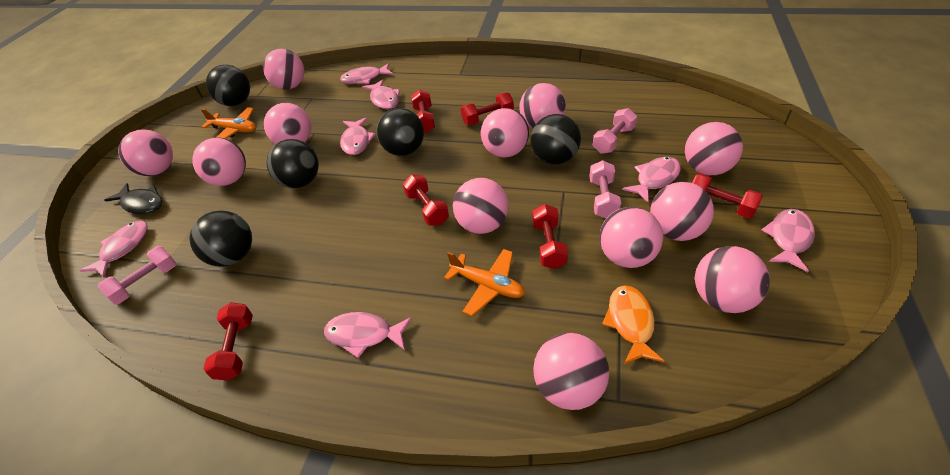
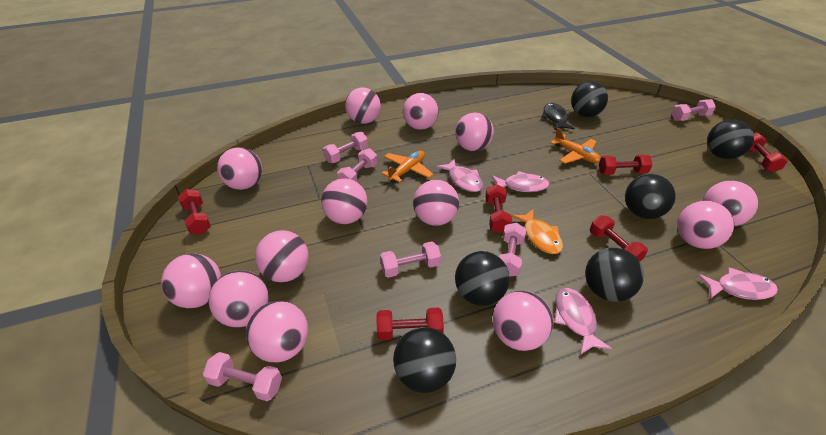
black ball: [190,210,252,267] [206,65,250,106] [267,139,319,189] [377,108,424,156] [531,114,581,165] = 5 -> [393,327,456,393] [455,251,510,306] [571,81,608,117] [585,248,644,302] [625,174,675,219] [707,120,754,159] = 6
pink ball: [118,130,173,176] [192,137,246,186] [263,49,304,90] [264,103,311,144] [453,178,509,234] [481,108,529,158] [519,83,566,129] [533,333,609,410] [599,207,663,268] [650,182,714,241] [685,122,743,175] [695,246,770,313] = 12 -> [161,253,221,308] [209,270,269,327] [217,147,262,190] [246,301,308,362] [255,230,309,282] [321,178,368,224] [345,87,381,124] [403,93,439,130] [413,180,459,226] [455,112,494,151] [493,291,553,351] [677,201,734,249] [703,180,758,226] = 13
pink dumbbell: [98,246,176,305] [590,160,621,219] [593,108,637,154] = 3 -> [203,352,282,401] [323,132,368,163] [337,148,377,182] [380,242,441,278] [499,223,526,277] [671,99,716,121] = 6
pink fish: [79,221,148,278] [324,312,412,358] [340,63,394,84] [340,117,376,155] [363,79,400,109] [622,157,681,203] [762,209,815,272] = 7 -> [437,158,483,192] [491,171,549,192] [554,288,612,355] [698,267,778,300] = 4

